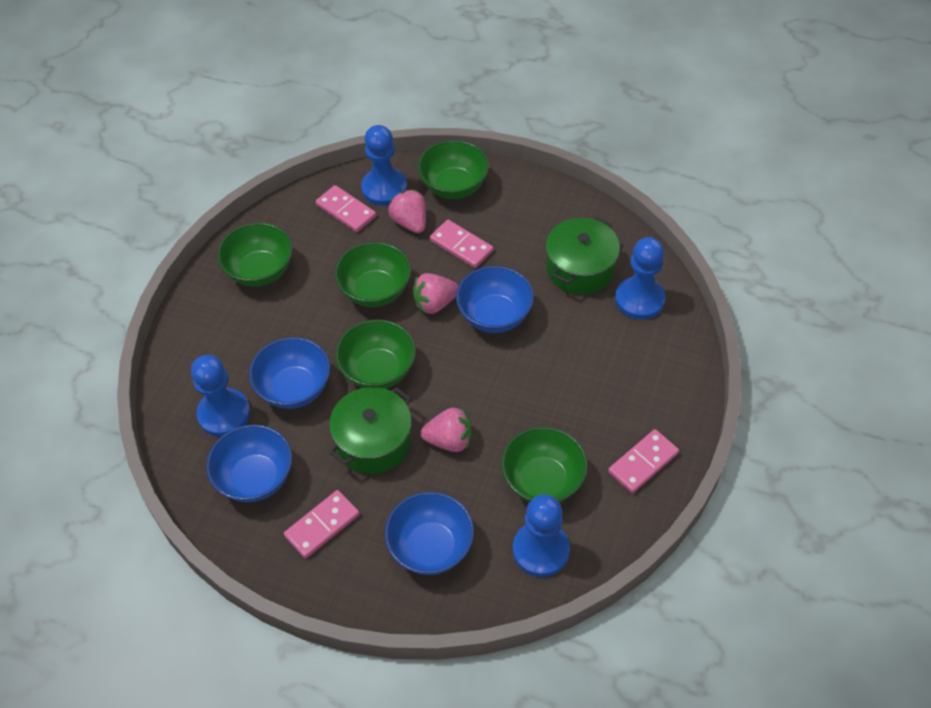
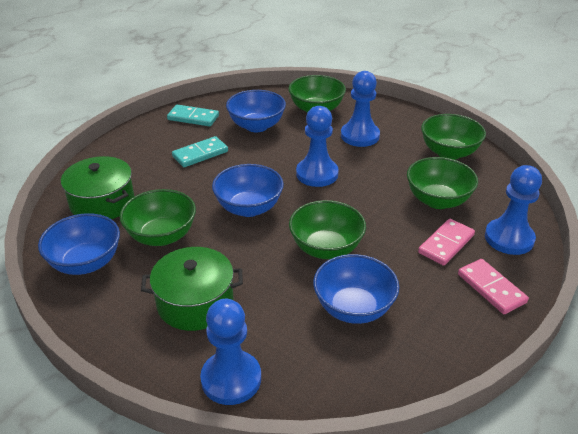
pink domino: [284,490,359,558] [316,185,376,232] [430,220,493,268] [608,429,679,493] = 4 -> [418,219,475,266] [458,259,529,314] = 2
pink strawberry: [388,189,426,233] [412,273,458,314] [420,407,472,452] = 3 -> none = 0
turquoise domino: none = 0 -> [167,105,219,126] [172,136,228,167] = 2

